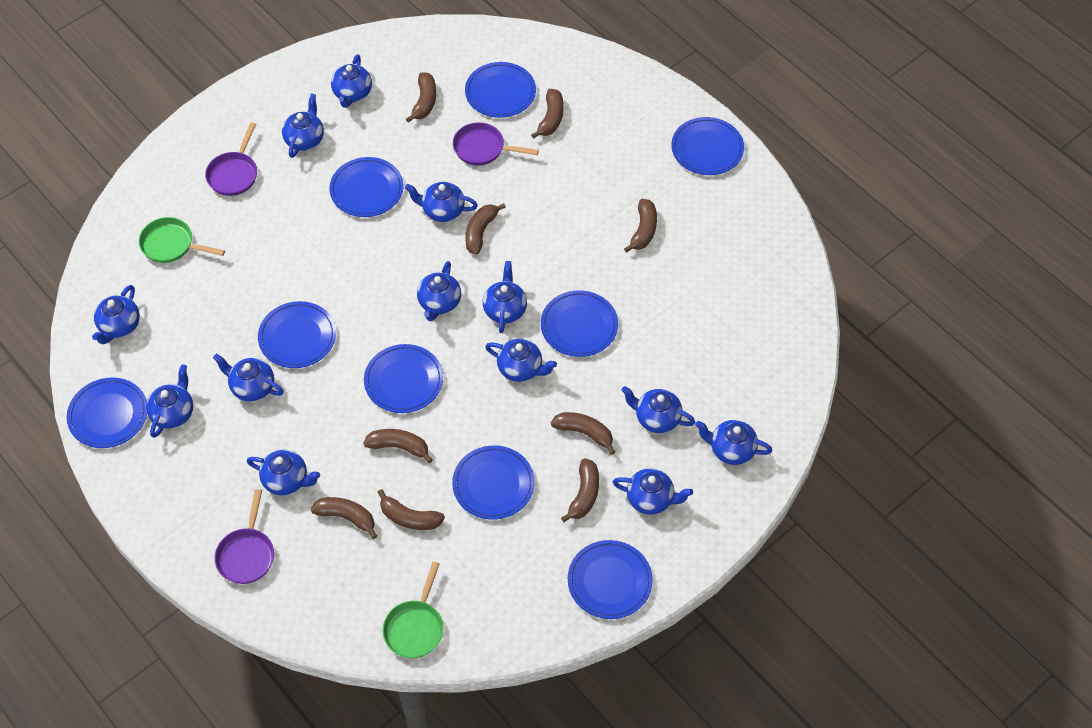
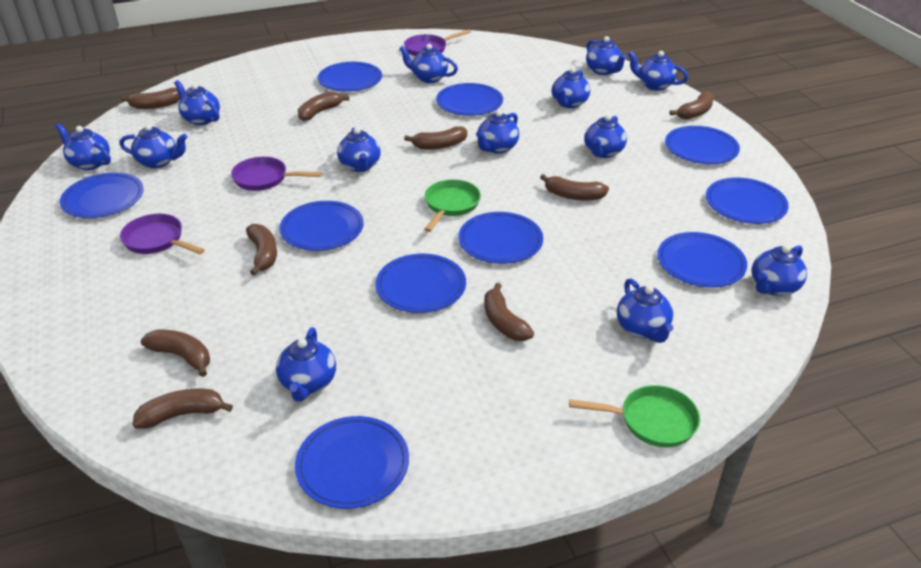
blue plate: [67,377,147,448] [258,301,336,368] [329,157,404,217] [364,344,443,413] [452,445,535,520] [465,62,536,118] [541,291,618,357] [568,540,653,619] [671,117,744,175] = 9 -> [60,172,144,218] [280,201,364,251] [295,416,409,509] [318,62,382,92] [375,254,466,313] [436,83,503,116] [459,212,543,264] [657,232,747,288] [665,126,740,164] [706,178,789,224] = 10

